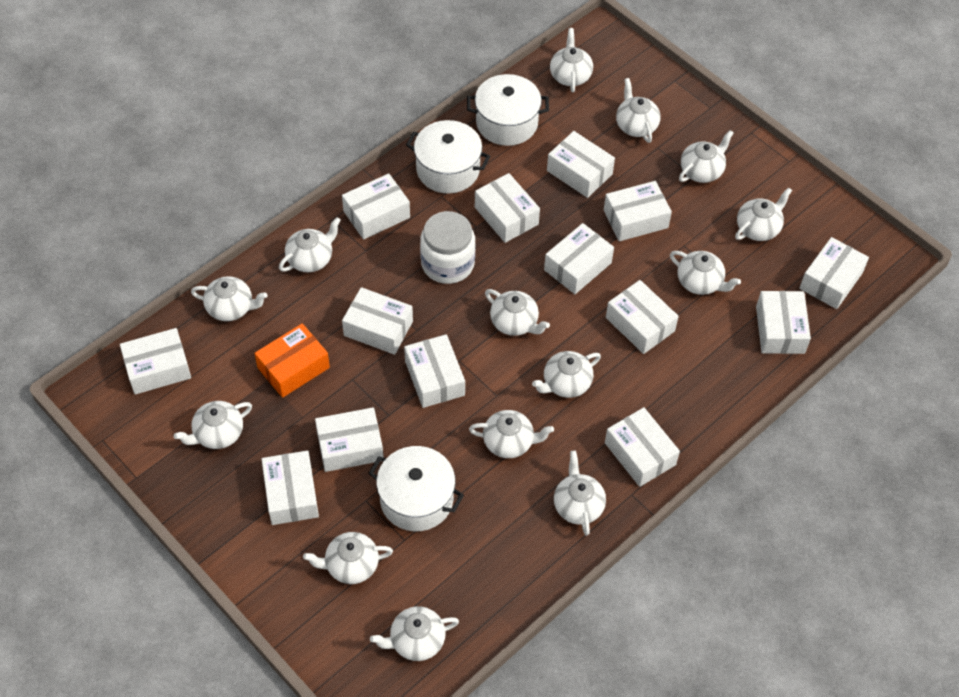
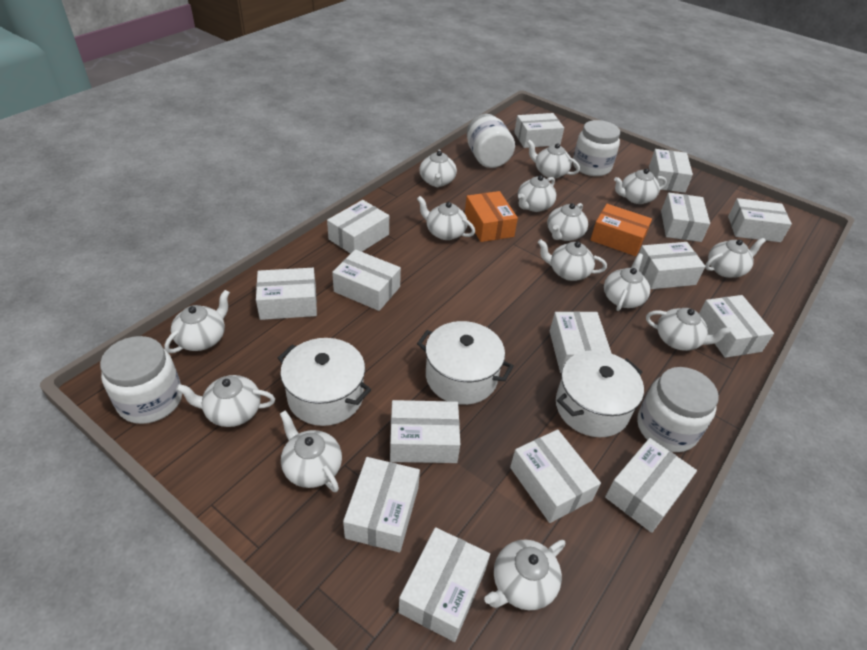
orange box: [254,323,330,398] = 1 -> [465,191,518,242] [590,204,652,256] = 2
white box: [120,328,191,395] [262,450,319,525] [315,407,384,472] [342,173,410,240] [342,287,413,355] [404,334,465,408] [475,173,540,243] [544,223,614,294] [547,131,615,198] [604,181,672,241] [605,407,680,487] [606,280,679,354] [756,291,811,354] [800,237,869,309] = 14 -> [256,268,317,320] [327,200,389,254] [332,249,401,311] [343,457,420,552] [390,400,460,463] [399,527,490,642] [510,429,601,523] [514,113,564,148] [550,311,611,373] [605,438,697,533] [639,242,705,289] [649,149,693,193] [661,193,710,242] [699,295,774,358] [728,198,792,242] = 15
white jar: [420,211,475,284] = 1 -> [100,336,182,424] [467,114,515,168] [573,120,620,176] [637,367,719,452] = 4

